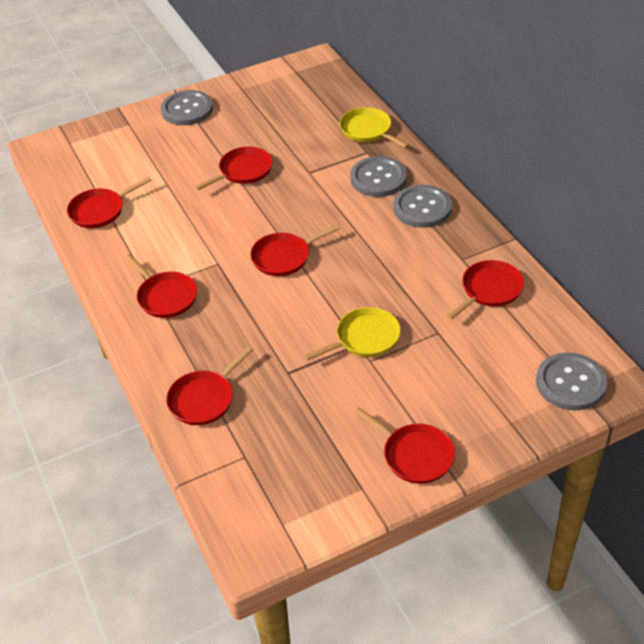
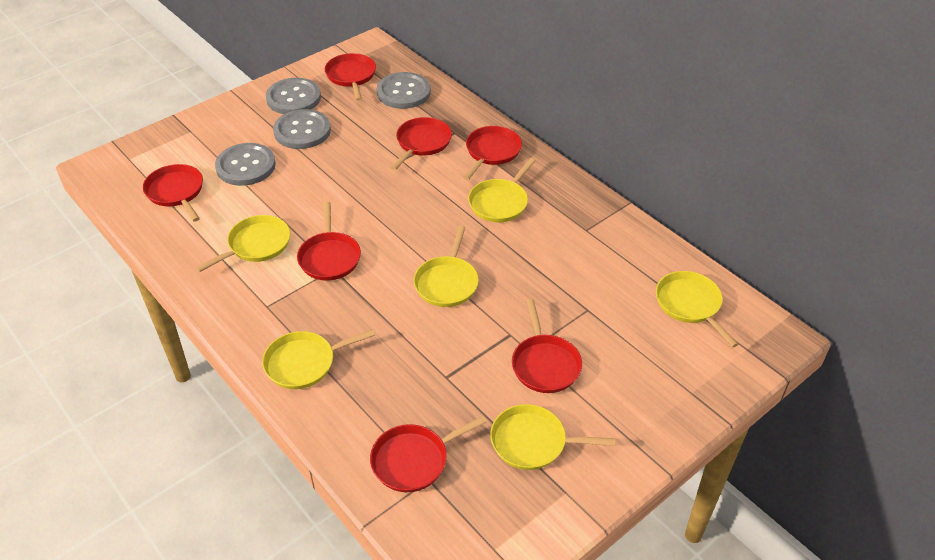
yellow pan: [304,307,401,361] [340,107,409,148] = 2 -> [196,215,290,272] [262,329,375,389] [414,225,479,307] [468,158,536,222] [490,404,615,470] [656,271,738,347] = 6

